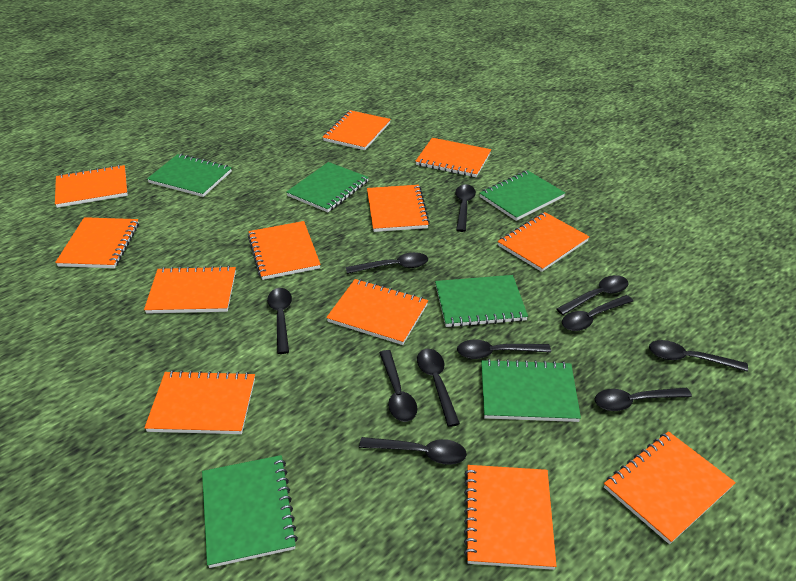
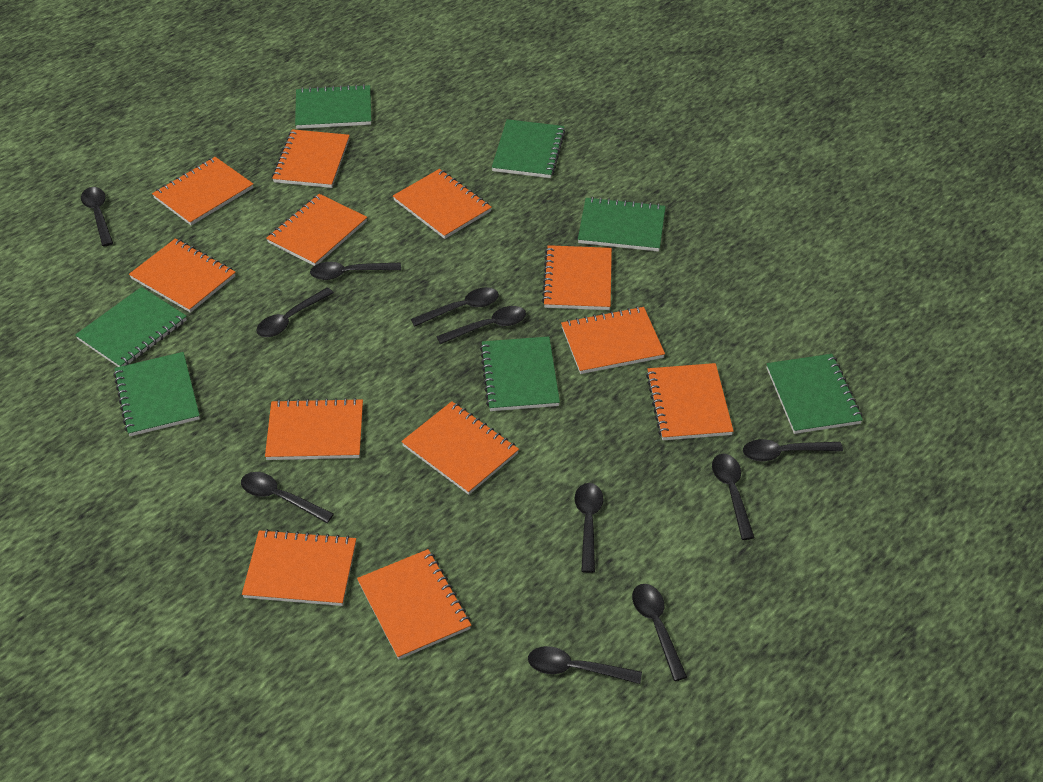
green notebook: [147,154,232,197] [202,455,298,568] [286,162,369,212] [435,275,528,328] [480,170,565,221] [481,359,581,422] = 6 -> [75,287,187,367] [113,352,200,436] [295,84,371,129] [480,336,560,411] [492,119,565,178] [578,197,666,252] [766,354,863,434] = 7

